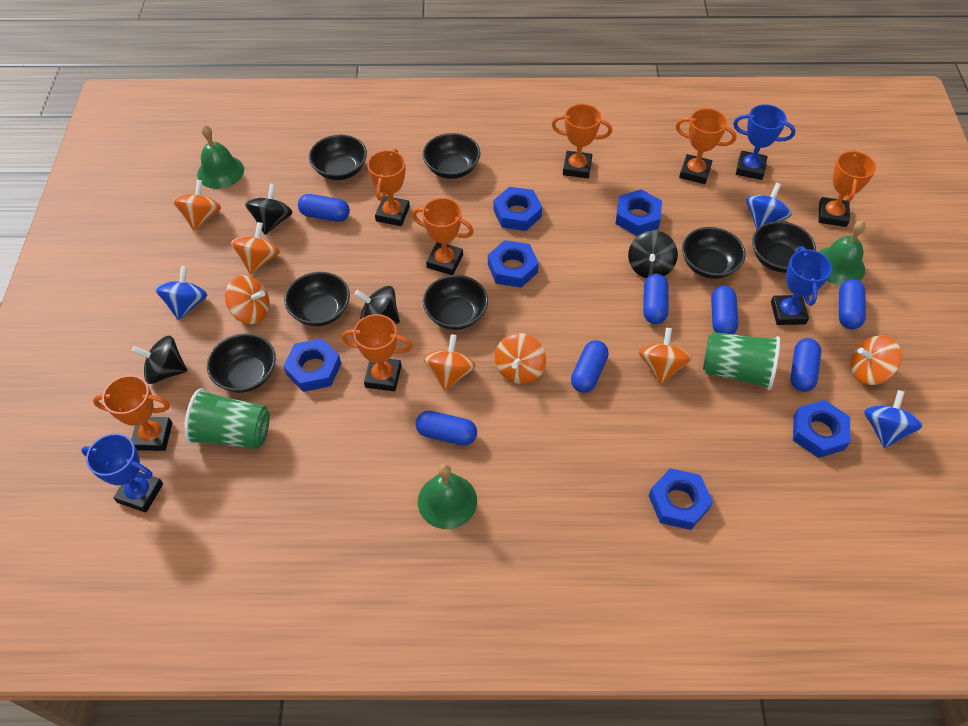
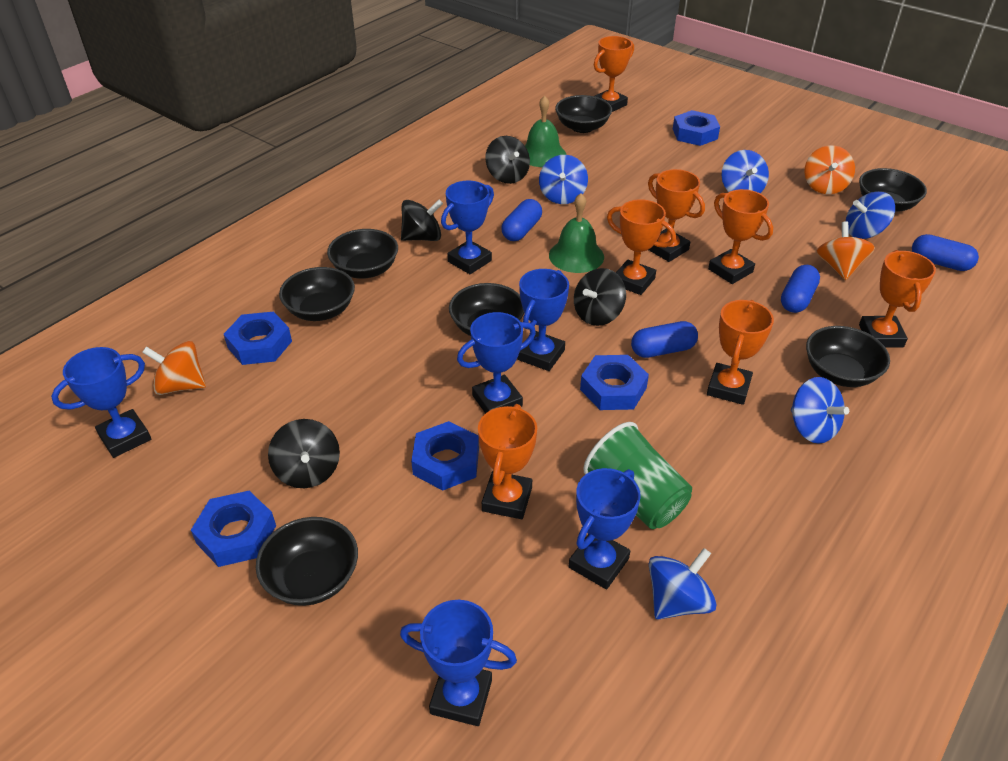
blue capsule: [298,194,350,222] [416,411,477,446] [571,340,609,393] [643,274,668,324] [711,286,738,334] [790,338,821,392] [839,279,866,330] = 7 -> [501,199,542,241] [631,321,698,358] [781,265,820,313] [912,234,979,271] = 4
blue nut: [283,338,341,392] [488,240,539,288] [493,187,542,231] [615,189,662,235] [649,468,713,530] [793,400,850,458] = 6 -> [191,491,276,567] [224,312,292,365] [411,421,479,491] [580,355,649,410] [673,110,720,146] = 5
blue spinning top: [155,266,207,320] [746,183,792,230] [864,390,923,448] = 3 -> [539,155,588,204] [649,548,716,620] [722,150,769,193] [791,377,849,444] [846,192,895,239] = 5
blue trophy: [81,433,163,513] [733,104,796,180] [771,246,832,325] = 3 -> [51,347,151,458] [400,600,517,726] [441,181,494,274] [457,312,536,414] [518,269,569,371] [569,468,641,589] = 6
green bell: [197,125,244,189] [418,464,477,529] [819,221,866,286] = 3 -> [525,96,566,167] [549,193,604,273] = 2
green cup: [184,388,270,449] [703,332,780,390] = 2 -> [583,422,692,529] = 1
orange spinning top: [173,180,221,231] [225,275,269,324] [231,222,280,274] [423,334,476,391] [495,333,546,384] [639,328,692,384] [851,335,902,385] = 7 -> [142,341,206,395] [804,145,855,194] [817,221,875,280] = 3

